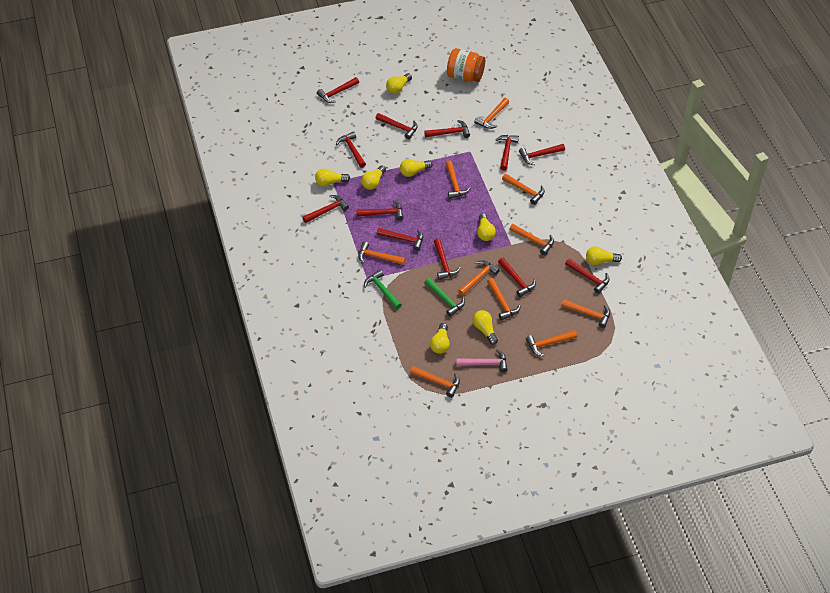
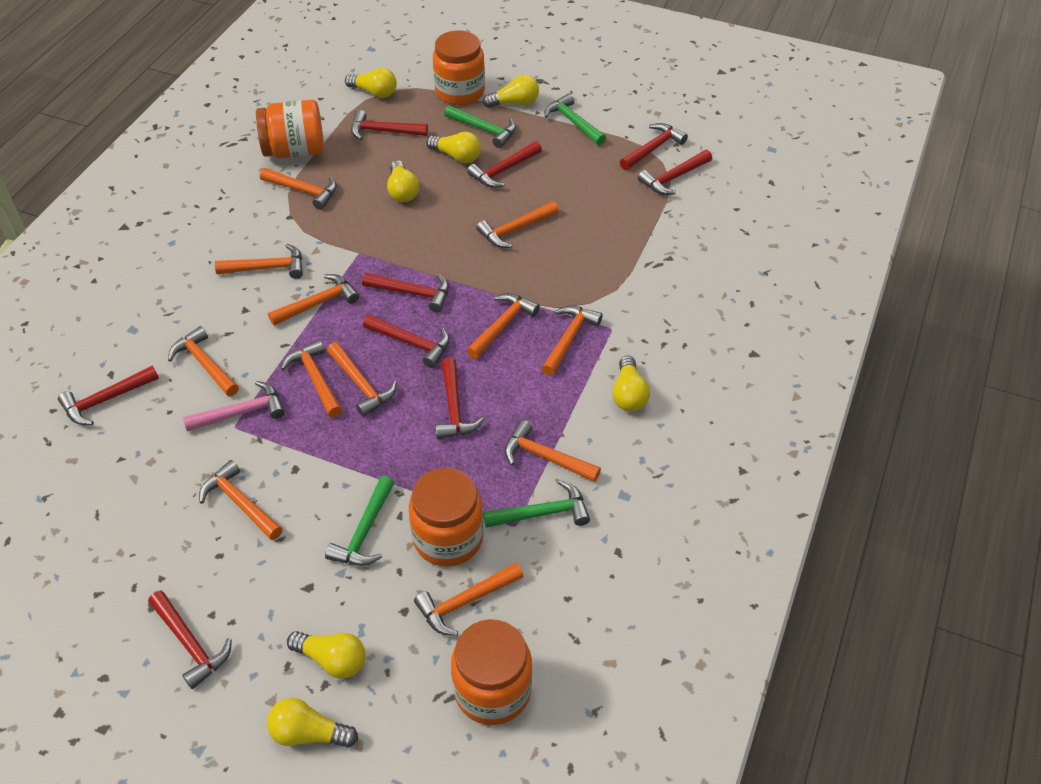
green hammer: [364,270,402,309] [424,278,465,317] = 2 -> [325,476,394,566] [444,105,516,148] [483,480,590,528] [545,93,606,146] = 4
orange hammer: [358,242,406,265] [410,366,460,398] [445,161,470,199] [458,260,500,296] [474,98,509,129] [487,278,521,321] [502,174,545,205] [509,224,554,255] [526,330,577,356] [561,299,610,328] = 10 -> [168,326,239,396] [199,460,283,540] [215,244,303,279] [260,168,337,210] [268,274,359,326] [281,340,342,417] [327,342,397,417] [414,563,524,636] [466,293,540,359] [476,202,559,248] [505,420,601,482] [541,306,603,376] = 12
orange jar: [447,48,485,82] = 1 -> [256,100,324,158] [409,468,484,567] [433,30,485,105] [451,619,532,725] = 4
red hammer: [302,195,349,223] [317,77,359,103] [336,131,366,168] [356,200,403,220] [376,113,418,139] [377,228,423,251] [424,120,470,138] [433,238,461,280] [495,135,519,171] [498,258,536,297] [519,144,565,165] [565,258,610,294] = 12 -> [58,366,159,425] [148,590,232,689] [351,110,428,140] [362,273,449,313] [363,314,450,368] [435,357,484,439] [467,141,542,188] [620,123,688,170] [638,150,712,195] = 9
yellow light bulb: [315,168,350,186] [361,166,386,190] [386,73,412,94] [400,159,432,177] [430,323,450,354] [473,310,498,345] [477,213,496,241] [586,246,622,265] = 8 -> [267,698,358,748] [287,631,366,679] [345,68,397,98] [387,160,419,202] [426,132,481,163] [482,75,539,108] [612,356,650,412] = 7

